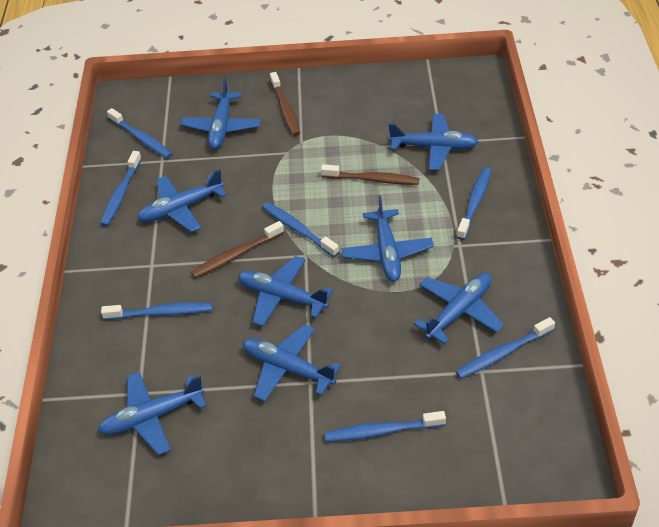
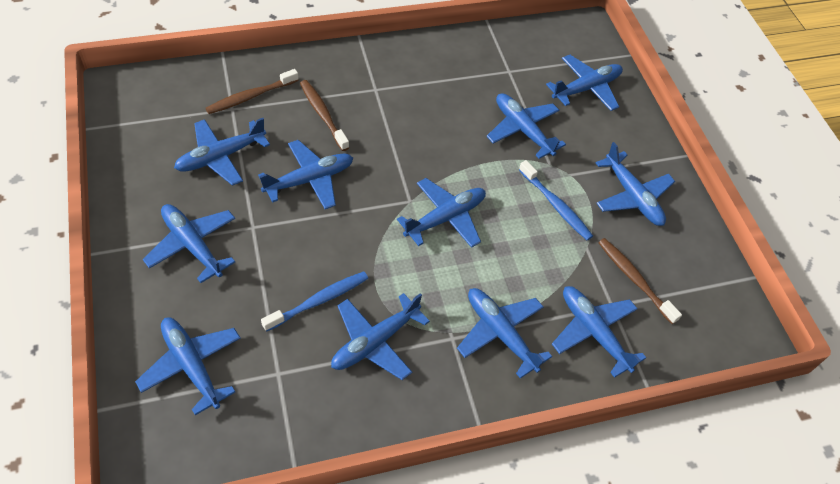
blue plane: [98,372,206,455] [137,169,227,232] [180,78,261,149] [238,256,333,327] [242,324,341,402] [342,195,434,282] [389,114,479,170] [414,273,504,344] = 8 -> [135,317,241,415] [143,204,235,283] [174,118,270,186] [258,140,353,209] [331,293,430,380] [397,178,486,248] [457,288,552,379] [486,93,566,159] [546,55,623,111] [552,286,646,378] [596,142,675,226] = 11
blue toothbrush: [100,151,142,227] [101,302,212,320] [107,108,172,159] [262,202,339,257] [324,411,446,442] [456,317,555,379] [457,168,491,240] = 7 -> [261,271,368,332] [519,160,593,240] = 2

